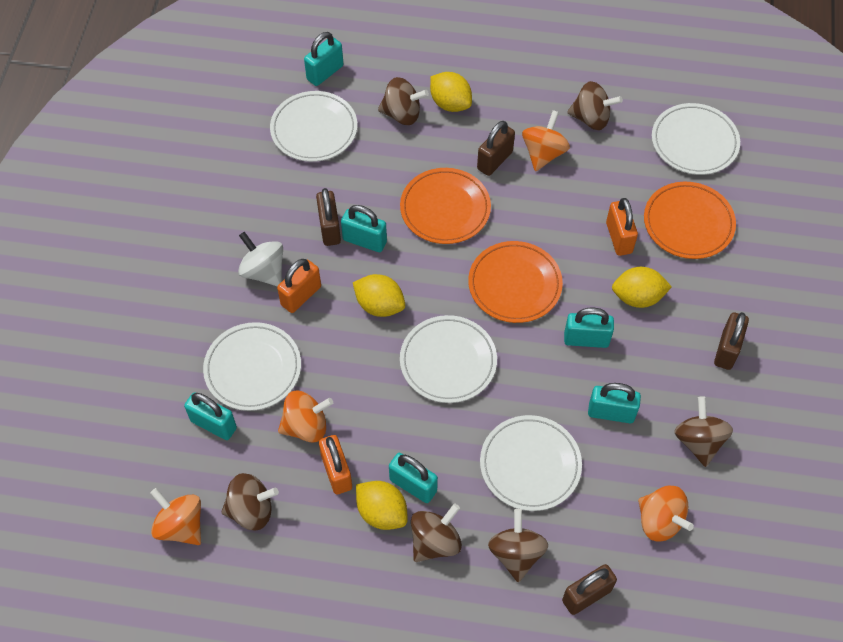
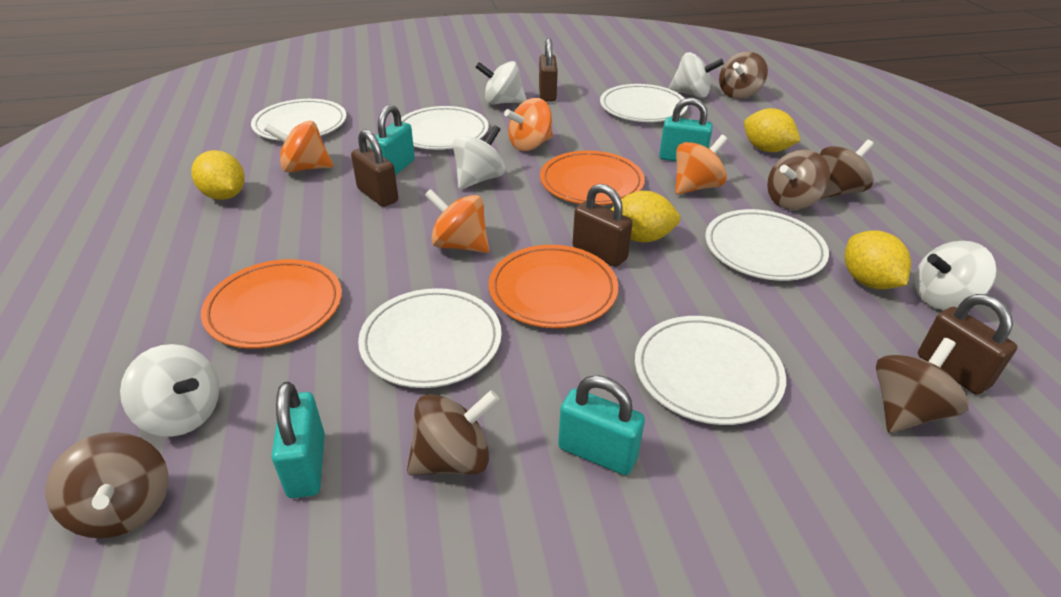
orange padlock: [277,259,321,313] [319,435,352,495] [606,198,638,256] = 3 -> none = 0
turquoise padlock: [184,392,237,440] [304,32,343,86] [341,205,387,252] [389,453,438,503] [564,307,614,348] [588,383,641,423] = 6 -> [271,382,325,498] [370,105,415,175] [558,375,645,475] [659,98,713,161] = 4
white plate: [203,322,301,411] [270,91,357,162] [400,315,497,403] [480,415,582,511] [652,103,740,175] = 5 -> [251,99,347,141] [358,288,502,388] [401,106,488,150] [600,84,688,122] [635,316,786,425] [705,209,829,281] = 6
white spinning top: [238,232,283,287] = 1 -> [120,344,219,437] [453,125,505,189] [475,61,527,105] [668,52,724,98] [915,241,996,310] = 5

